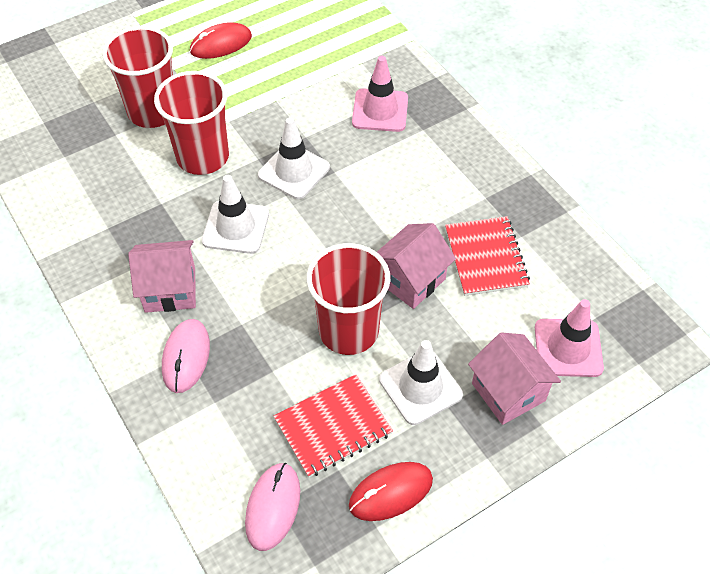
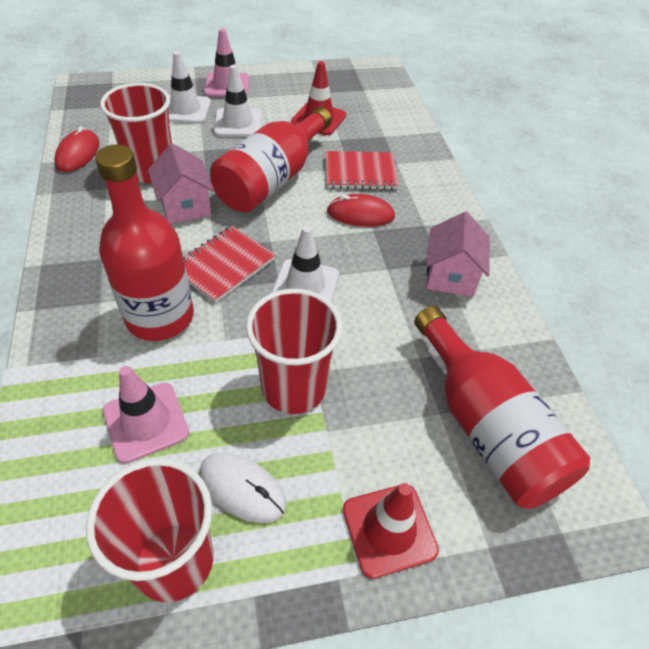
pink house: [128,240,196,313] [377,223,456,309] [468,332,561,425] = 3 -> [148,143,214,224] [426,212,490,297] = 2
pink mouse: [162,319,210,393] [245,463,300,551] = 2 -> none = 0
red bottle: none = 0 -> [95,145,194,341] [210,107,332,212] [414,306,590,509] = 3
red traffic cone: none = 0 -> [291,61,346,135] [343,483,439,579] = 2
white mouse: none = 0 -> [200,453,286,523] = 1

